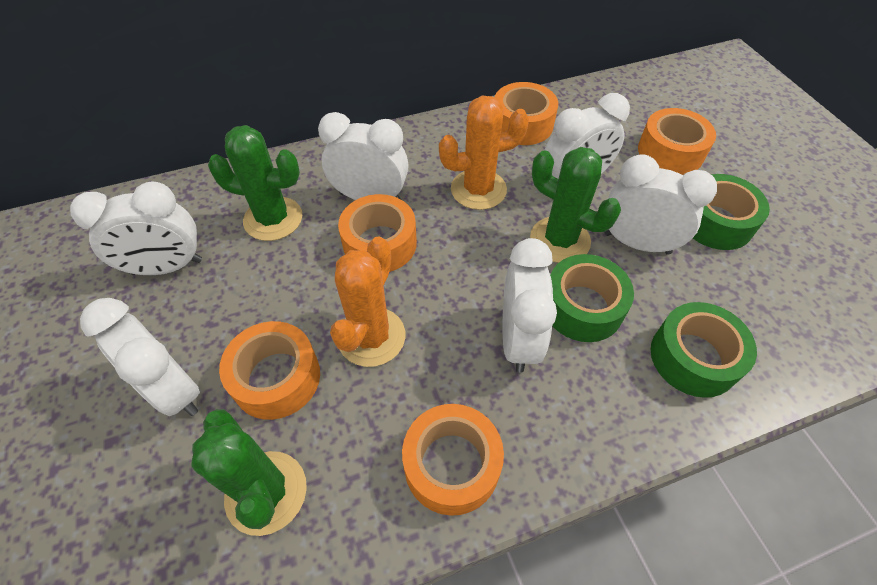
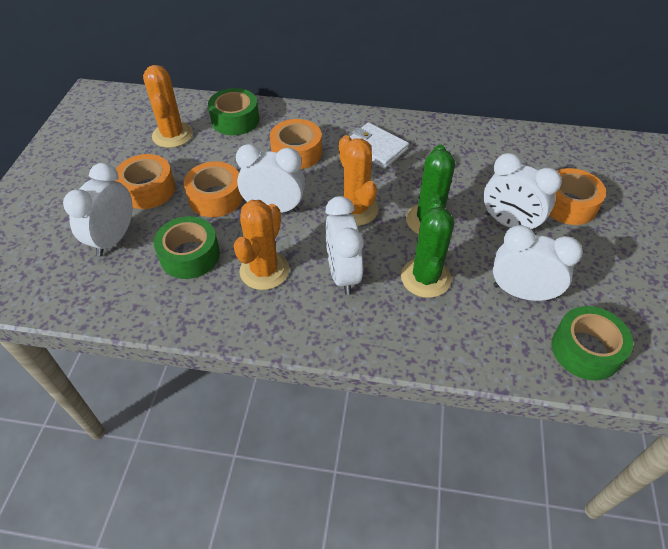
green cactus: [191,409,307,536] [208,125,302,241] [530,147,621,263] = 3 -> [401,199,454,298] [406,144,455,234] = 2
orange cactus: [330,236,405,367] [439,96,529,210] = 2 -> [143,65,193,148] [234,200,289,290] [339,135,378,226] = 3
orange tape: [219,321,320,420] [338,194,417,272] [402,404,504,516] [494,82,558,145] [638,108,716,175] = 5 -> [115,154,175,209] [184,161,243,217] [270,119,322,169] [549,168,606,225] = 4
white clock: [70,181,202,275] [80,298,200,416] [318,112,409,200] [503,238,557,373] [545,93,630,179] [604,154,717,255] = 6 -> [63,163,132,257] [236,144,305,213] [325,196,364,295] [484,153,562,233] [493,225,583,302] = 5
white wallet: none = 0 -> [350,122,409,169] = 1

